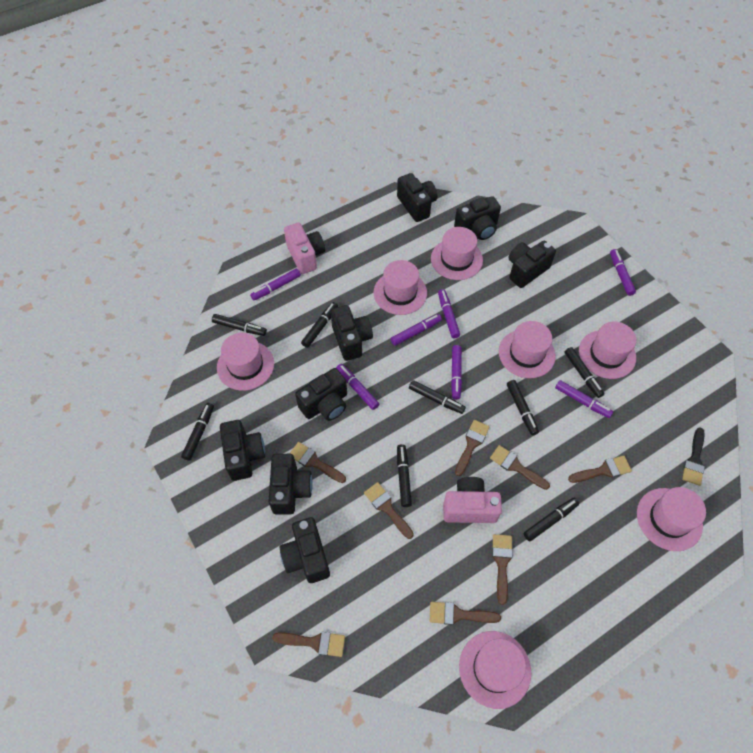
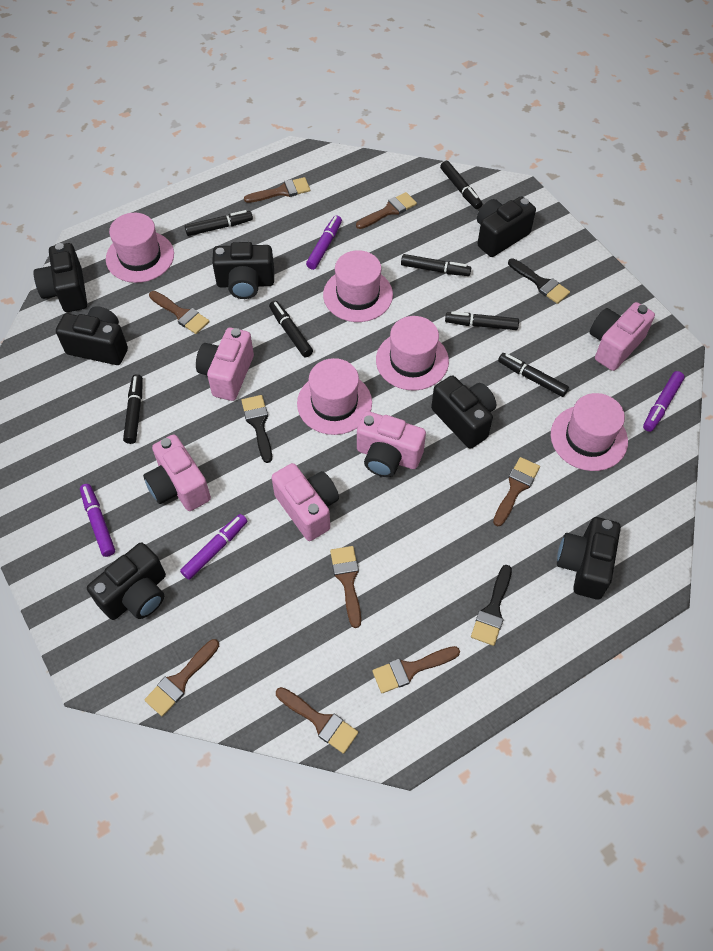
black brush: [682,427,705,486] = 1 -> [241,395,272,463] [471,565,512,646] [508,258,570,304] = 3
black camera: [220,420,265,481] [268,454,313,515] [279,517,330,583] [295,368,347,421] [331,305,373,361] [397,173,437,222] [454,196,501,240] [508,241,556,288] = 8 -> [34,243,87,312] [56,306,128,365] [87,542,166,620] [212,242,274,299] [431,375,496,449] [477,196,536,257] [557,517,621,600] = 7
black marker: [181,403,214,461] [212,314,267,336] [301,302,338,348] [397,444,412,507] [409,380,466,414] [507,380,539,435] [524,498,579,541] [564,347,604,398] = 8 -> [123,374,143,444] [185,210,253,236] [269,301,313,357] [401,254,471,276] [440,161,482,209] [445,312,519,330] [498,353,569,397] = 7
pink camera: [284,223,325,274] [443,477,502,523] = 2 -> [143,434,211,511] [196,328,254,401] [272,463,339,541] [357,411,426,477] [590,302,655,371] = 5
pink hat: [217,333,274,391] [373,260,427,315] [431,227,483,280] [459,631,531,709] [499,321,556,378] [579,322,636,379] [637,487,706,551] = 7 -> [106,213,174,283] [297,358,372,435] [323,250,393,322] [376,316,449,391] [551,393,628,471] = 5
purple marker: [250,268,301,300] [336,364,379,410] [391,314,442,346] [438,289,460,338] [451,345,462,400] [555,380,613,418] [610,249,636,296] = 7 -> [80,484,115,557] [180,514,247,580] [306,215,342,270] [643,371,685,432] = 4

